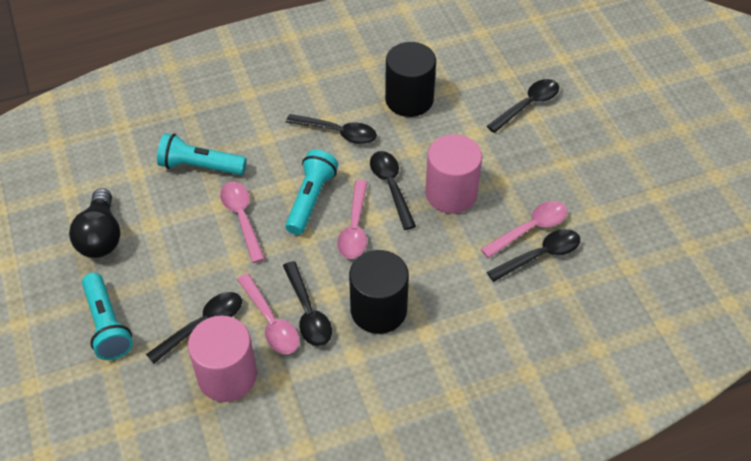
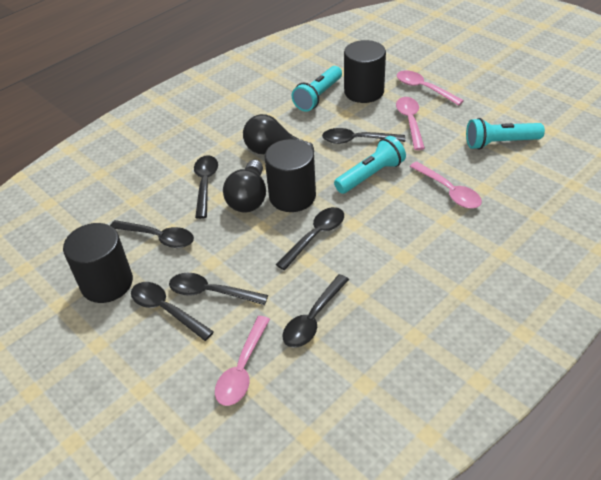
black cylinder: [349,250,409,334] [385,42,436,117] = 2 -> [63,223,133,303] [265,139,316,212] [344,40,386,103] = 3
black light bulb: [69,188,120,258] = 1 -> [223,160,266,212] [243,114,314,154] = 2
black spoon: [146,292,242,364] [283,261,332,347] [286,114,377,144] [370,151,416,230] [487,79,559,133] [487,229,580,282] = 6 -> [110,220,194,248] [131,282,214,341] [169,273,268,305] [194,155,218,219] [275,207,344,270] [283,274,349,348] [322,128,405,144] = 7
pink cylinder: [188,316,257,402] [425,134,482,214] = 2 -> none = 0

